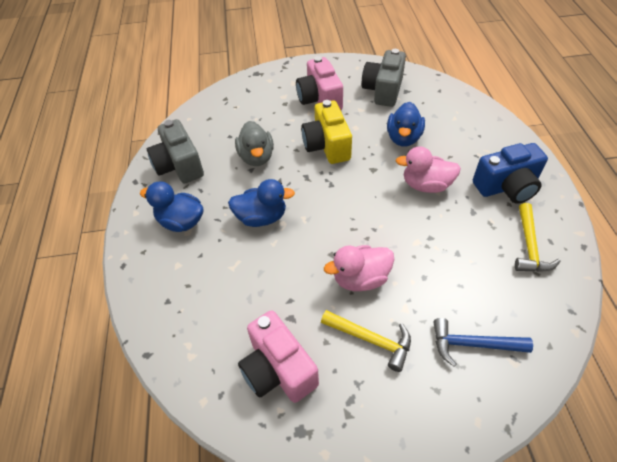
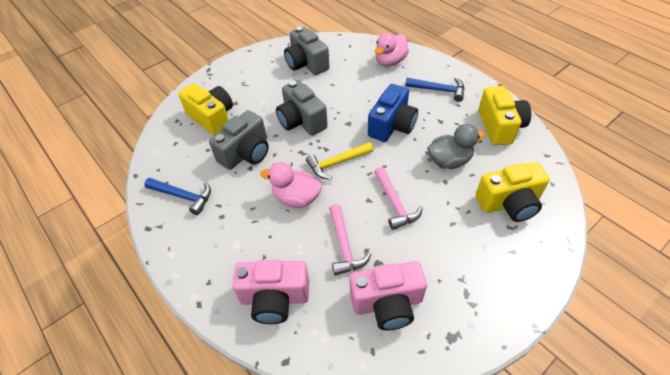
blue duck: [140,181,203,232] [228,179,295,227] [387,102,425,147] = 3 -> none = 0
blue hammer: [433,318,533,366] = 1 -> [144,178,211,215] [405,78,465,102] = 2
grey camera: [147,119,204,184] [361,49,406,107] = 2 -> [209,110,269,170] [276,80,328,135] [284,27,330,75] = 3
pink hammer: none = 0 -> [329,204,371,276] [374,167,423,230] = 2
yellow camera: [301,100,352,164] = 1 -> [178,83,233,135] [475,162,550,222] [479,86,531,145] = 3
yellow hammer: [321,310,411,372] [515,203,561,272] = 2 -> [306,142,373,180] = 1

